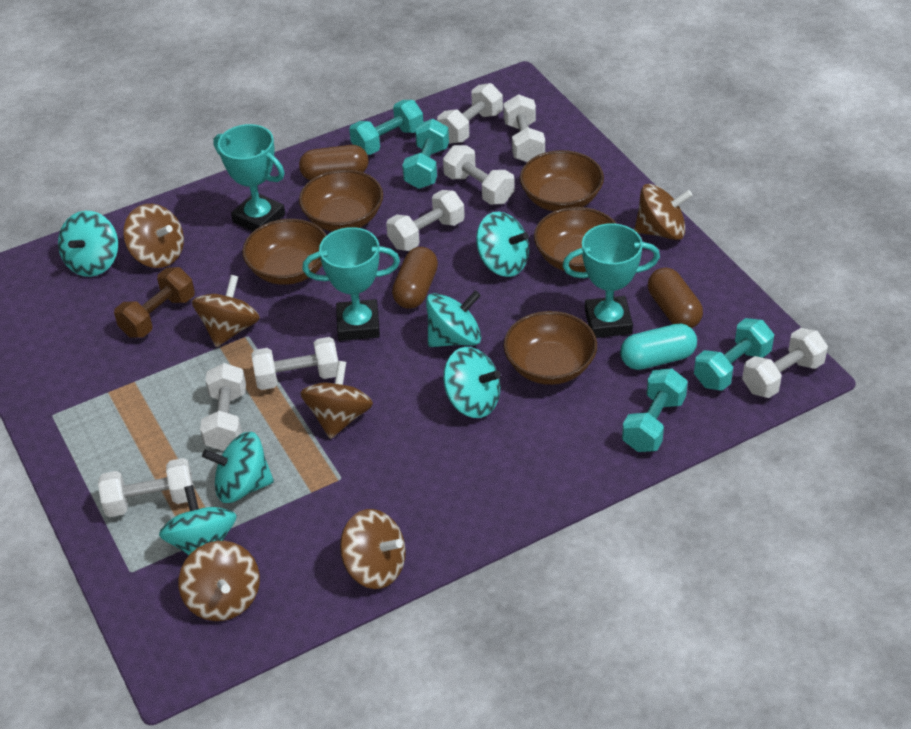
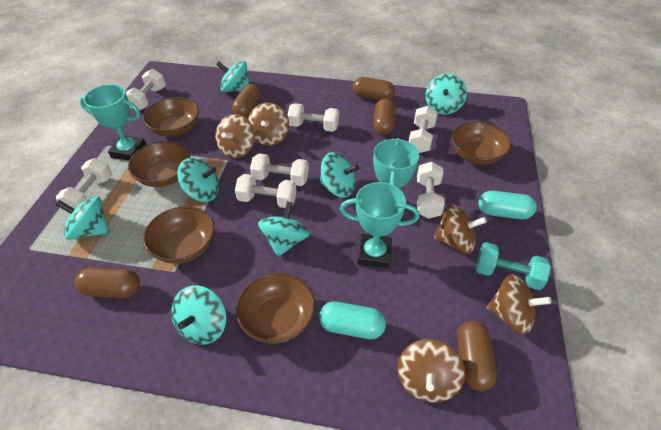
brown capsule: [299,145,368,180] [392,247,438,309] [648,268,703,328] = 3 -> [75,267,140,298] [232,84,261,118] [353,77,395,100] [373,98,396,135] [457,321,497,391] = 5
brown dumbbell: [114,267,195,338] = 1 -> none = 0
brown spinning top: [123,204,184,268] [179,541,260,621] [192,275,260,347] [300,361,373,439] [340,509,406,589] [634,184,693,240] = 6 -> [215,114,255,158] [248,102,289,146] [397,339,465,403] [434,204,487,254] [487,274,551,335] = 5
turquoise capsule: [620,324,697,370] = 1 -> [319,302,386,339] [479,191,537,219] = 2
turquoise dumbbell: [349,100,423,155] [402,119,449,189] [622,368,688,452] [694,318,774,391] = 4 -> [476,242,551,290] = 1
turquoise spinning top: [58,211,118,277] [159,485,237,555] [202,432,274,503] [426,291,481,347] [443,347,501,418] [476,211,529,277] = 6 -> [56,196,109,240] [171,285,227,345] [177,158,219,202] [216,61,249,92] [258,201,310,257] [320,152,359,198] [426,74,467,115] = 7
white dumbbell: [98,458,194,517] [200,363,246,451] [251,337,338,390] [386,190,465,251] [437,83,503,144] [443,145,515,205] [503,94,545,162] [742,328,828,398] = 8 -> [56,158,112,209] [126,69,166,111] [235,174,296,208] [250,154,309,186] [288,103,339,132] [409,106,438,153] [417,162,445,219] = 7

